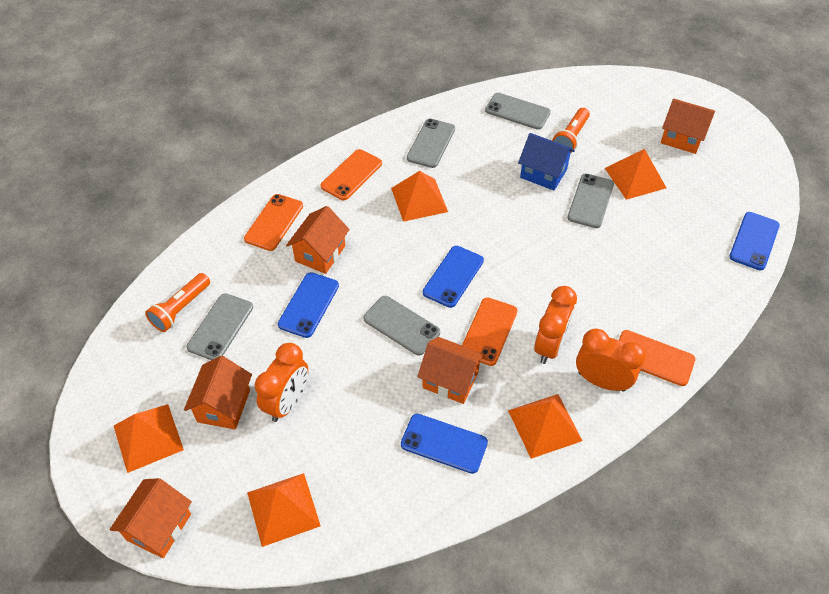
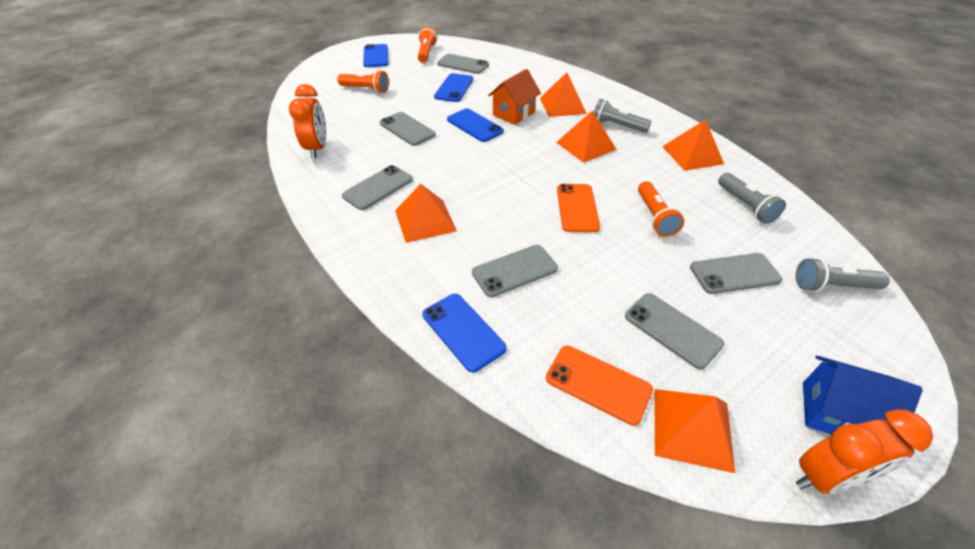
grey flashlight: none = 0 -> [594,99,652,133] [718,173,786,224] [795,258,890,292] = 3
grey phone: [187,293,253,360] [363,296,440,356] [407,119,455,168] [485,93,551,130] [567,173,614,228] = 5 -> [342,165,413,210] [380,112,436,146] [437,54,489,74] [472,245,558,297] [625,293,724,370] [690,253,783,294] = 6
orange clock: [255,343,308,422] [534,286,577,364] [576,329,646,391] = 3 -> [289,84,326,158] [796,409,933,494] = 2
orange flashlight: [145,273,210,332] [552,108,590,153] = 2 -> [337,70,389,93] [418,27,437,63] [638,181,684,237] = 3
orange house: [110,478,192,558] [184,356,252,430] [286,206,350,274] [417,337,485,404] [661,99,715,154] = 5 -> [488,69,541,125] = 1
orange phone: [244,194,303,251] [320,149,382,200] [462,297,517,366] [619,330,695,386] = 4 -> [546,345,653,426] [557,184,600,232] = 2

